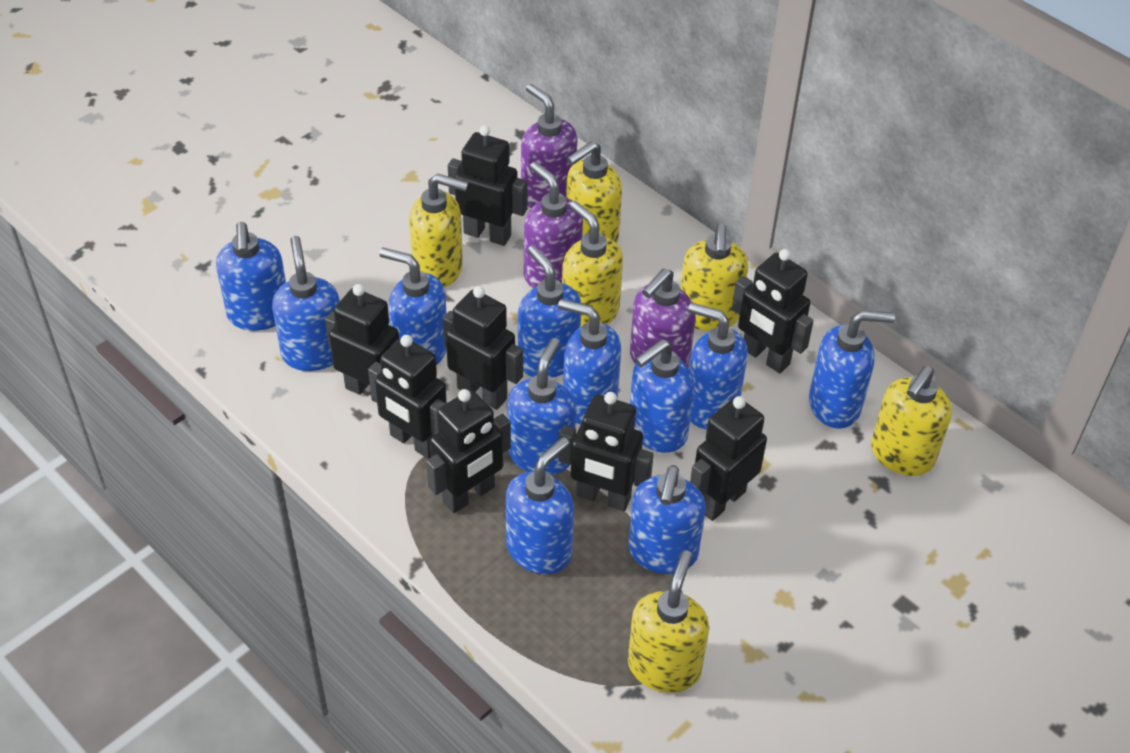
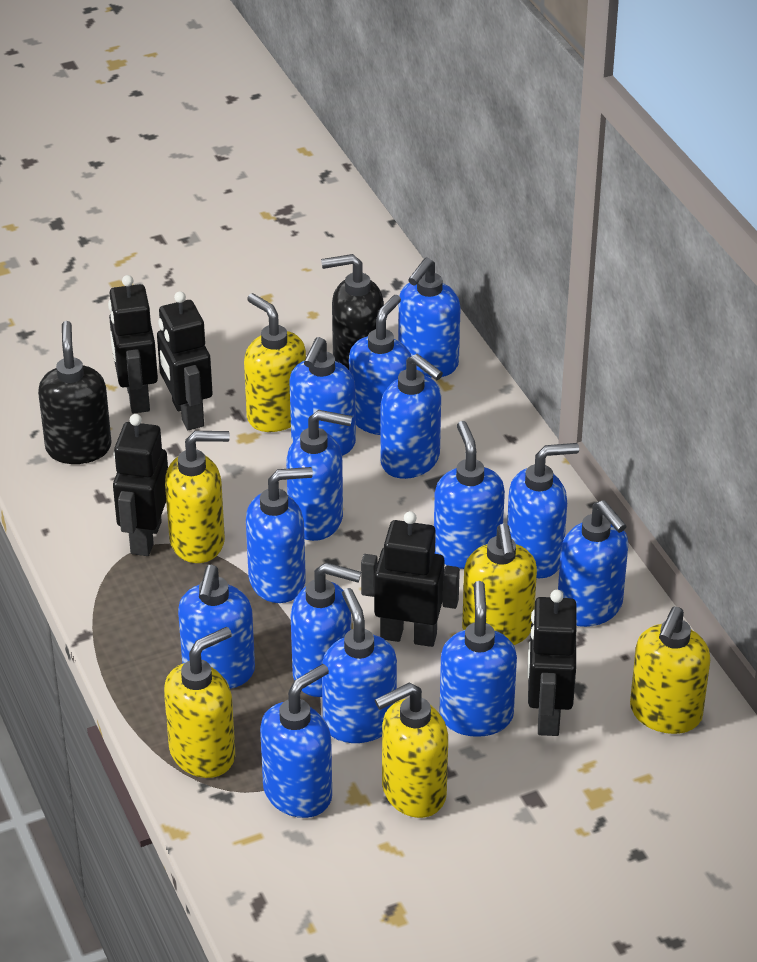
black robot: [325,284,399,403] [368,335,447,459] [426,389,511,513] [443,286,523,410] [448,125,528,246] [558,392,654,511] [690,396,767,521] [732,249,814,373] = 8 -> [108,275,158,413] [113,414,168,556] [157,291,213,430] [361,511,460,647] [527,590,576,736] = 5
black soap dispenser: none = 0 -> [38,321,112,464] [321,254,384,370] = 2
blue soap dispenser: [216,222,286,331] [272,236,340,371] [379,248,447,365] [505,437,574,574] [507,338,576,475] [518,245,581,378] [558,299,621,424] [628,465,706,574] [630,339,695,453] [688,303,748,429] [809,310,895,429] = 11 -> [178,565,255,689] [246,467,313,603] [260,664,332,818] [286,410,352,541] [289,337,356,456] [291,563,361,697] [322,588,397,743] [349,295,411,435] [380,354,443,479] [398,257,461,378] [434,421,505,569] [439,581,517,737] [507,443,579,578] [558,500,628,627] = 14
purple soap dispenser: [521,84,577,208] [524,162,583,288] [630,268,696,369] = 3 -> none = 0

